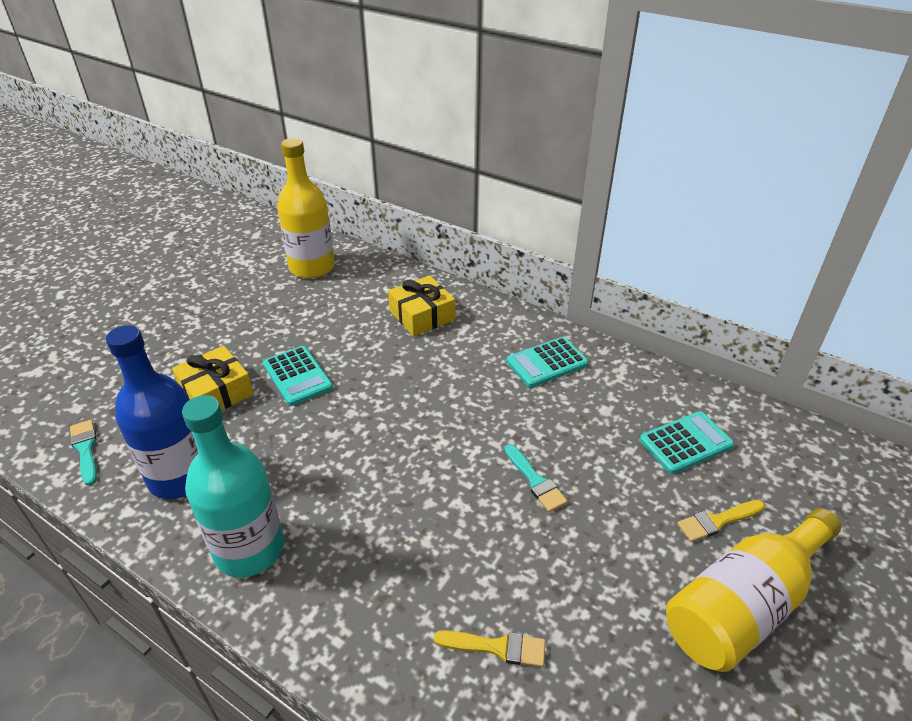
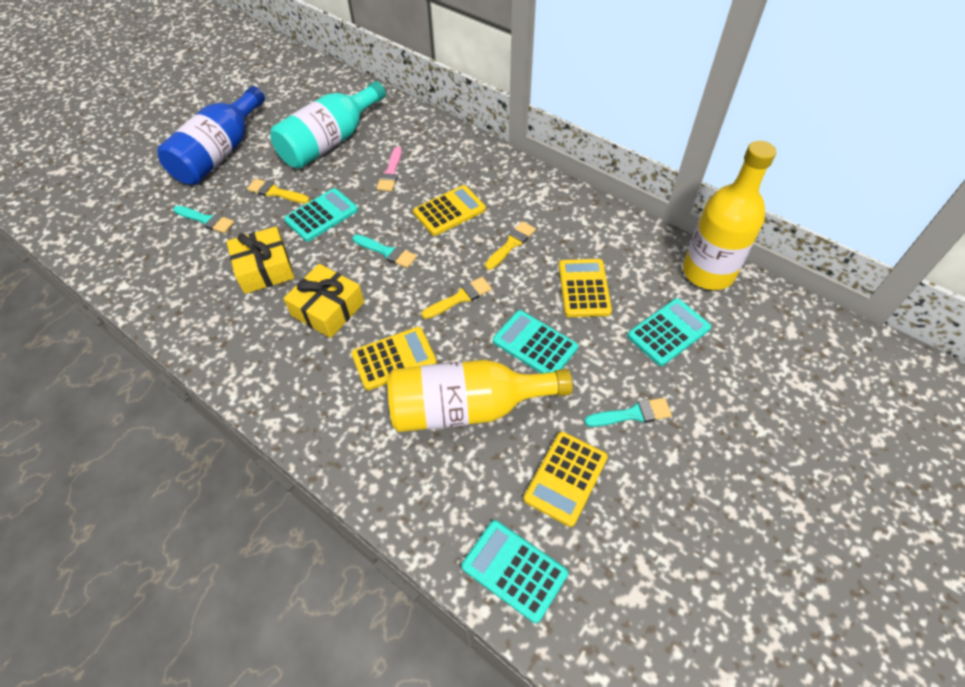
pink brush: none = 0 -> [377,147,402,192] = 1
turquoise brush: [70,420,97,486] [505,444,568,512] = 2 -> [173,206,234,233] [353,234,417,268] [584,398,672,427] = 3
turquoise calculator: [263,346,333,406] [506,337,588,387] [640,411,734,474] = 3 -> [284,188,358,242] [462,520,568,623] [493,310,578,373] [627,298,711,366] = 4
yellow brush: [434,630,546,667] [677,500,765,542] = 2 -> [247,179,310,203] [422,277,492,319] [485,221,536,270] = 3
yellow calculator: none = 0 -> [351,327,437,390] [413,185,486,236] [523,432,608,527] [559,259,612,317] = 4

